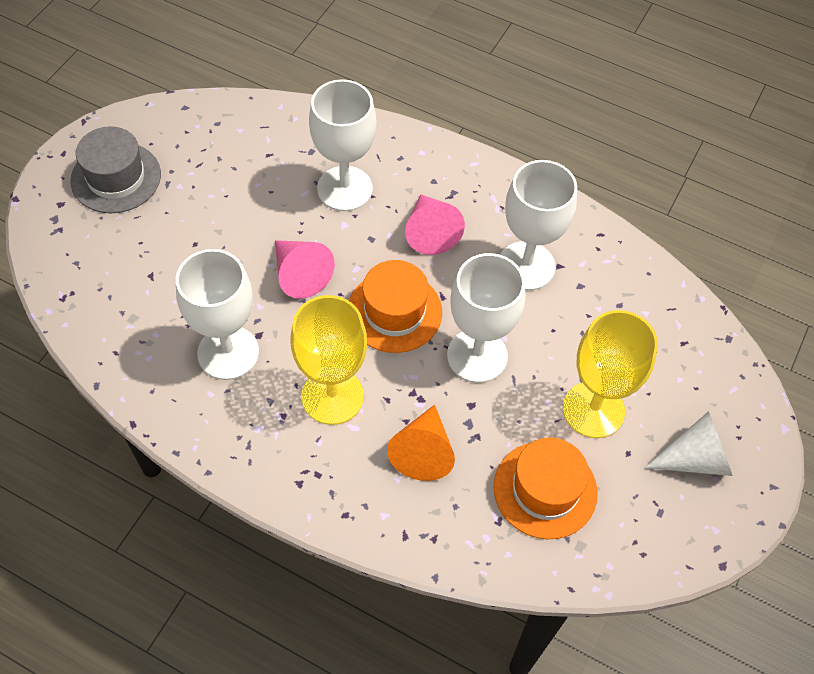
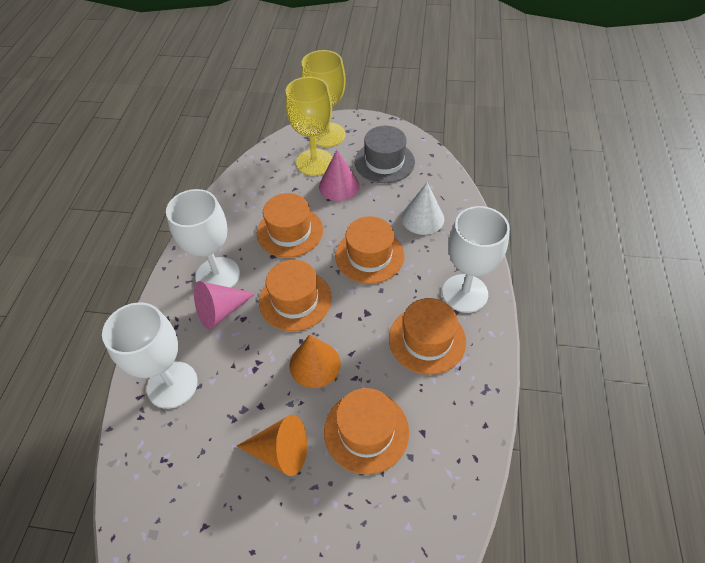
orange cone: [387,405,455,481] = 1 -> [237,415,307,476] [289,334,341,388] = 2
orange hat: [349,260,442,353] [494,437,598,539] = 2 -> [257,193,323,258] [259,260,332,331] [324,388,409,475] [335,216,404,284] [389,298,466,375] = 5
white goblet: [176,249,259,380] [309,79,376,211] [447,253,525,383] [500,160,577,291] = 4 -> [102,302,198,409] [166,189,240,288] [442,206,510,313] = 3

